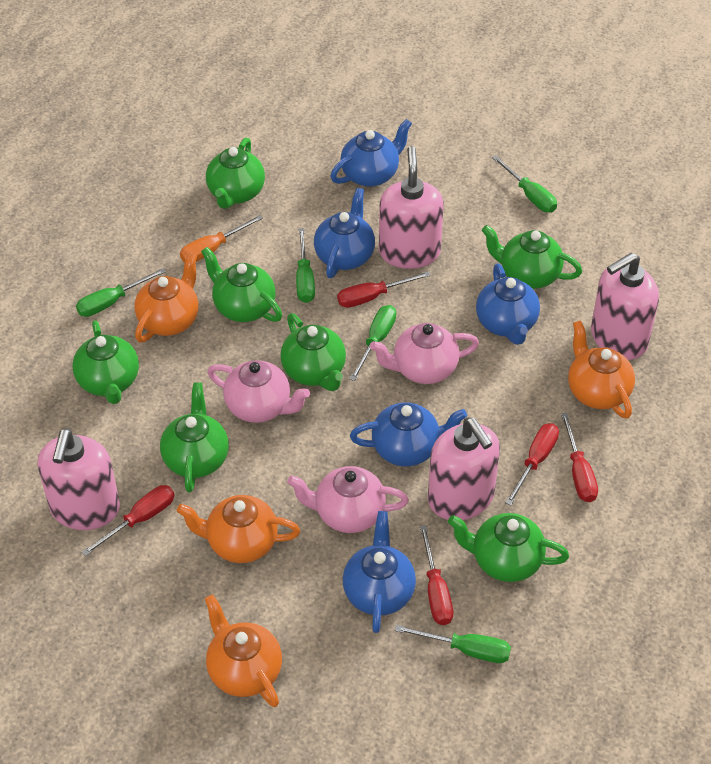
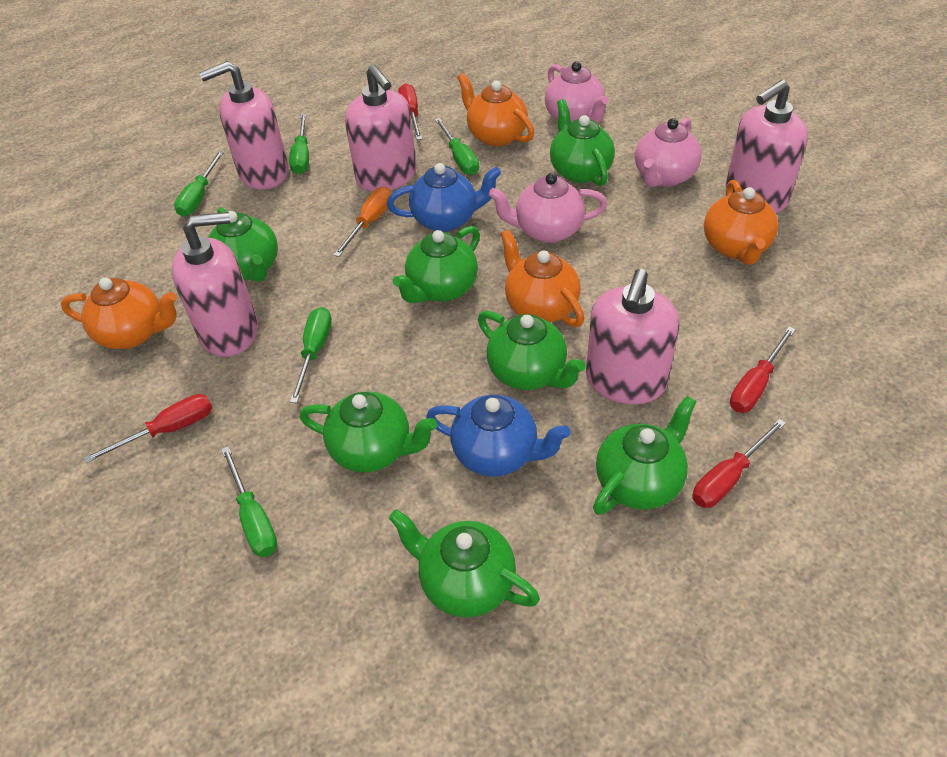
blue teapot: [314,188,375,278] [331,119,412,187] [343,511,416,633] [350,402,467,467] [476,264,540,345] = 5 -> [387,163,501,232] [426,395,571,477] = 2
pink soap dispenser: [37,428,120,530] [379,146,444,269] [428,417,500,520] [591,252,659,360] = 4 -> [172,212,258,357] [199,61,288,190] [345,65,417,192] [586,269,680,404] [725,79,808,213] = 5
red screwdriver: [82,485,174,556] [337,271,431,308] [420,525,453,625] [505,423,559,505] [561,413,598,502] = 5 -> [84,394,212,463] [398,84,422,140] [692,419,786,508] [730,327,796,413] = 4

